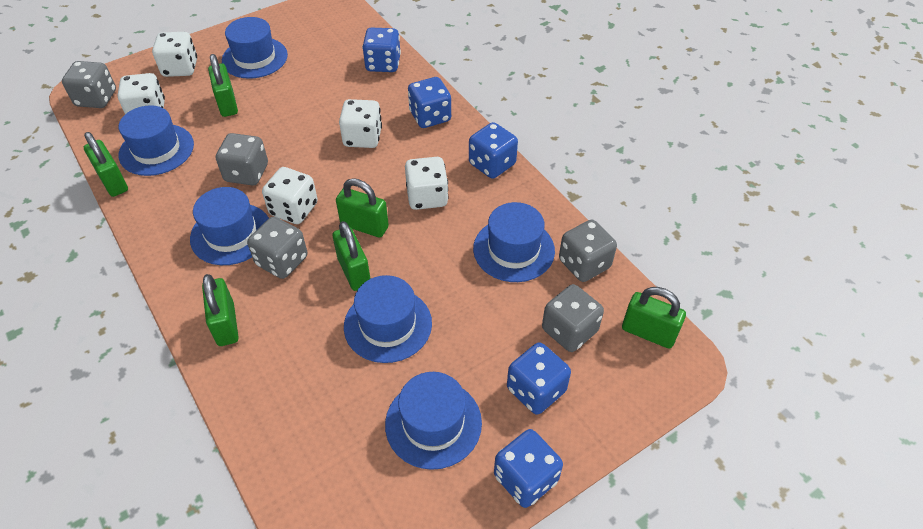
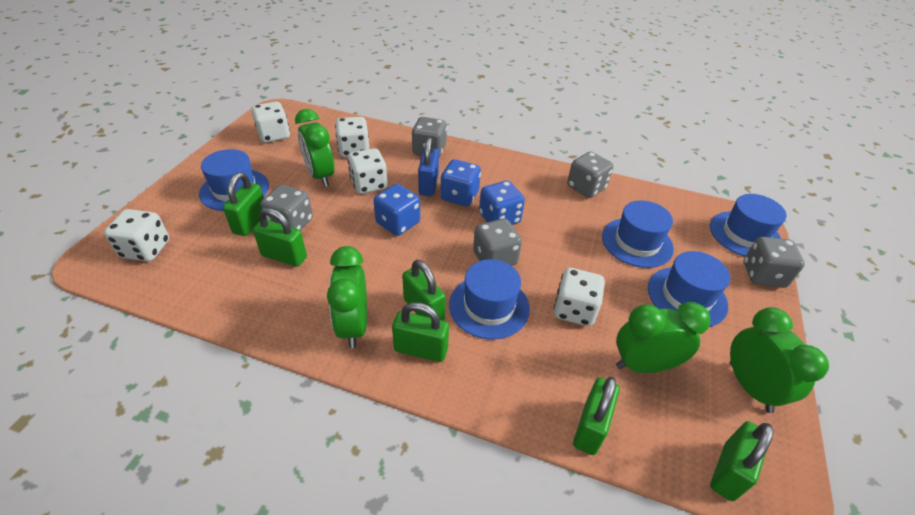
blue dice: [362,28,401,72] [408,77,451,128] [469,122,518,179] [494,429,563,508] [507,342,571,415] = 5 -> [373,184,420,236] [440,159,481,206] [479,181,525,225] = 3
blue hat: [119,105,194,176] [190,187,269,265] [222,17,288,79] [344,275,432,363] [385,372,482,470] [473,202,555,282] = 6 -> [199,149,269,211] [449,259,530,340] [602,200,674,268] [648,251,730,327] [710,194,787,257] = 5
blue padlock: none = 0 -> [418,138,439,196] = 1
green clock: none = 0 -> [295,109,334,187] [327,246,367,348] [616,302,711,373] [730,307,829,413] = 4

